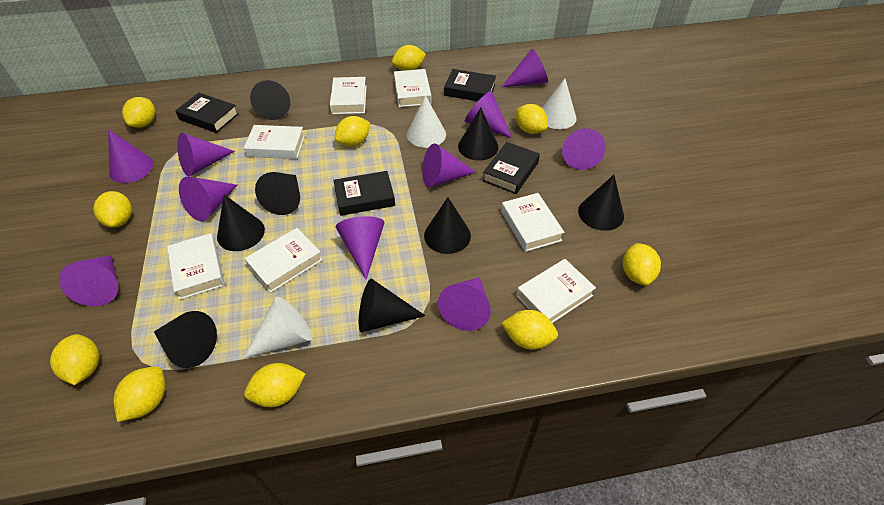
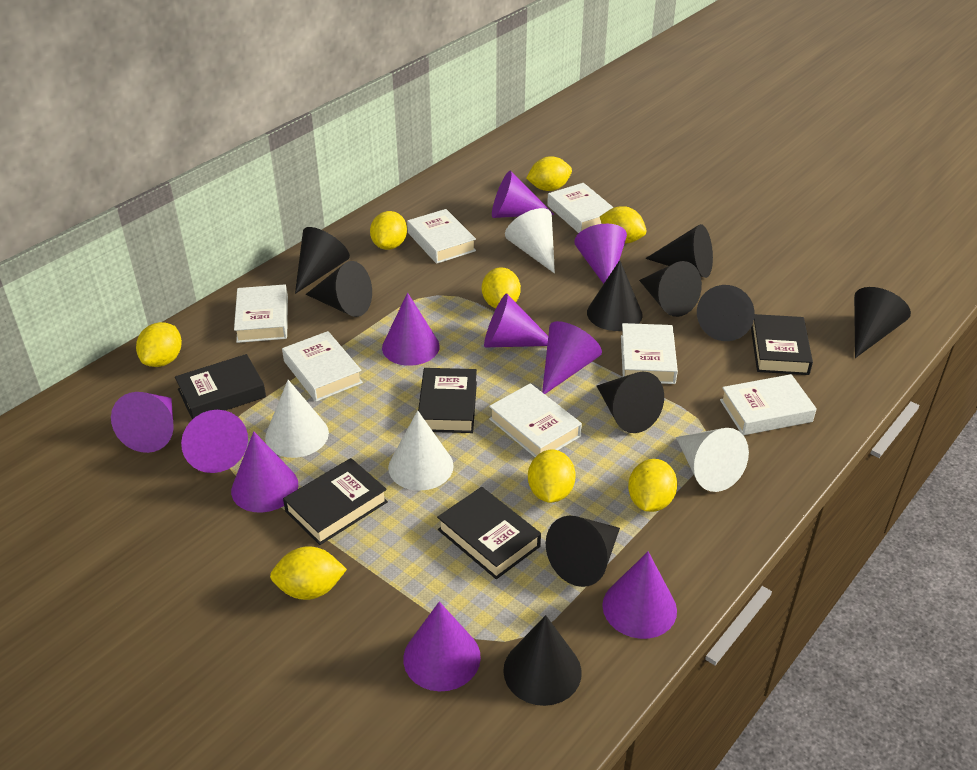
black book: [175,93,239,133] [333,171,395,216] [444,69,496,101] [483,142,540,194] = 4 -> [175,354,266,420] [283,458,388,545] [418,368,477,433] [437,487,541,579] [751,314,813,375] = 5
black cone: [154,311,217,368] [217,195,265,251] [250,80,290,120] [255,172,300,215] [359,279,426,333] [424,197,471,254] [458,108,499,161] [578,175,624,231] = 8 -> [295,227,350,294] [306,261,372,317] [503,615,582,706] [546,516,620,587] [587,260,643,331] [597,372,664,433] [639,261,702,317] [645,224,713,278] [697,285,755,341] [854,287,911,358] = 10
white cone: [243,297,312,359] [407,95,446,148] [542,78,576,129] = 3 -> [265,380,329,458] [388,410,454,491] [505,208,555,274] [676,428,749,492] = 4
yellow lemon: [50,334,100,385] [93,191,132,228] [113,366,165,422] [122,97,155,128] [244,363,306,407] [335,116,370,146] [392,45,426,71] [502,310,558,350] [516,104,548,134] [623,243,661,285] = 10 -> [136,322,182,367] [270,546,347,600] [370,211,407,250] [482,267,521,308] [526,156,572,191] [528,450,576,503] [600,206,646,243] [628,459,677,512] = 8

